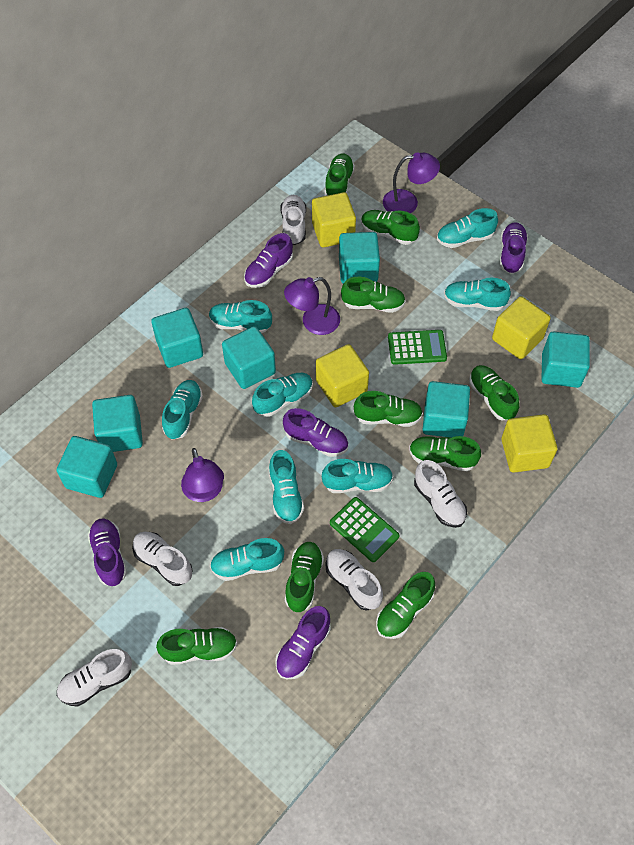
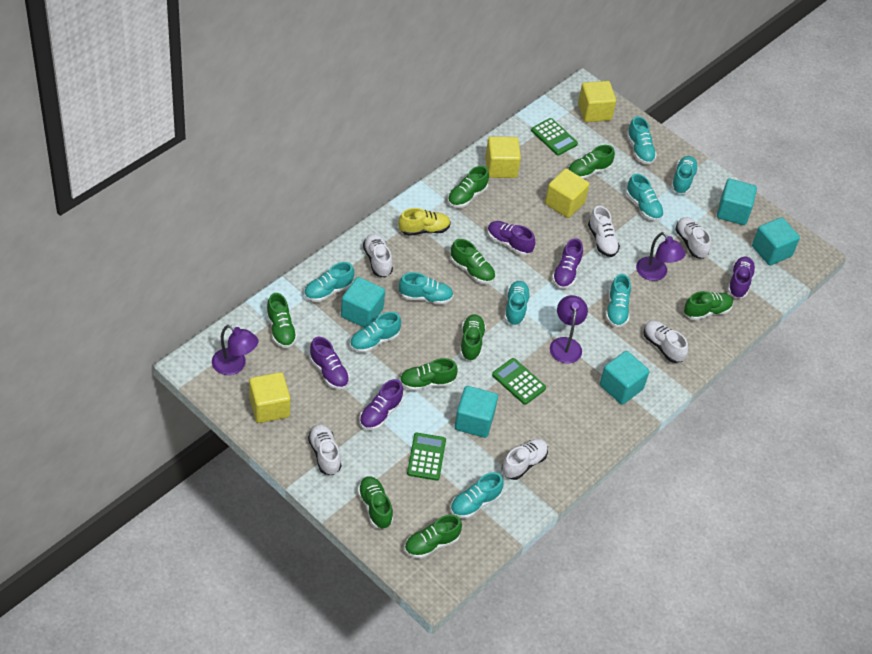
green calculator: [330,497,399,562] [388,330,447,365] = 2 -> [407,433,446,481] [492,358,546,405] [531,118,578,155] = 3
turquoise cube: [57,436,117,498] [92,395,143,452] [151,308,203,368] [222,326,276,389] [339,232,380,284] [422,381,470,438] [541,332,590,388] = 7 -> [341,277,385,328] [455,386,498,438] [600,351,649,405] [717,179,757,225] [752,217,800,265] = 5
turquoise shoe: [162,380,203,440] [209,300,272,334] [210,538,284,581] [252,373,313,417] [269,450,304,524] [322,459,393,493] [437,208,498,248] [444,278,511,311] = 8 -> [304,262,355,302] [350,312,401,353] [399,272,454,305] [450,472,504,519] [504,281,531,326] [606,274,631,327] [626,174,664,221] [627,116,657,165] [671,156,699,194] = 9
white shoe: [57,649,132,707] [132,532,192,586] [280,195,306,245] [325,549,383,611] [414,460,467,528] = 5 -> [308,424,341,475] [363,234,393,277] [502,439,548,480] [588,206,620,257] [644,321,688,363] [675,217,711,259] = 6
yellow shoe: none = 0 -> [399,208,451,236] = 1

